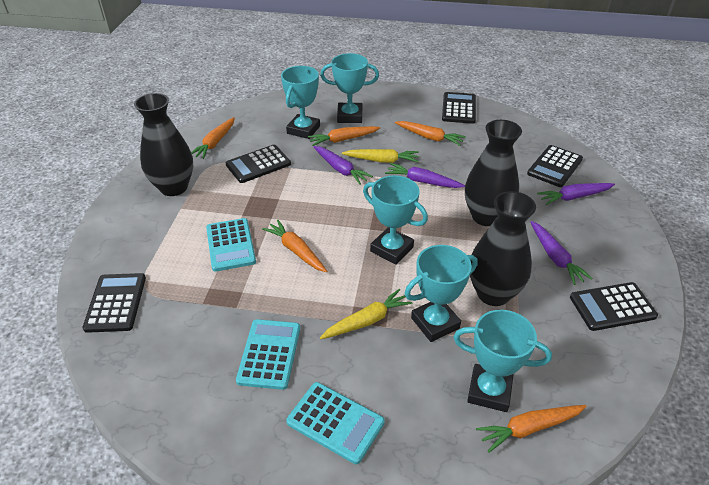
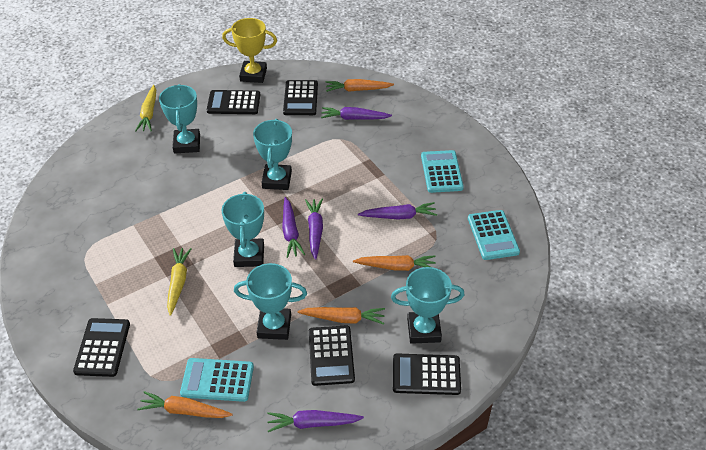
black vase: [134,93,193,196] [465,120,522,226] [470,191,536,306] = 3 -> none = 0
orange carrot: [191,117,235,159] [262,220,327,272] [308,126,380,146] [395,121,466,146] [476,405,587,453] = 5 -> [137,391,233,418] [298,307,385,325] [326,79,394,92] [353,255,436,271] = 4
purple carrot: [313,146,373,185] [385,163,465,188] [530,221,593,285] [537,183,615,205] = 4 -> [267,410,364,432] [282,197,305,258] [305,199,323,260] [321,107,392,120] [358,202,437,220] = 5
yellow trophy: none = 0 -> [222,18,277,83] = 1

